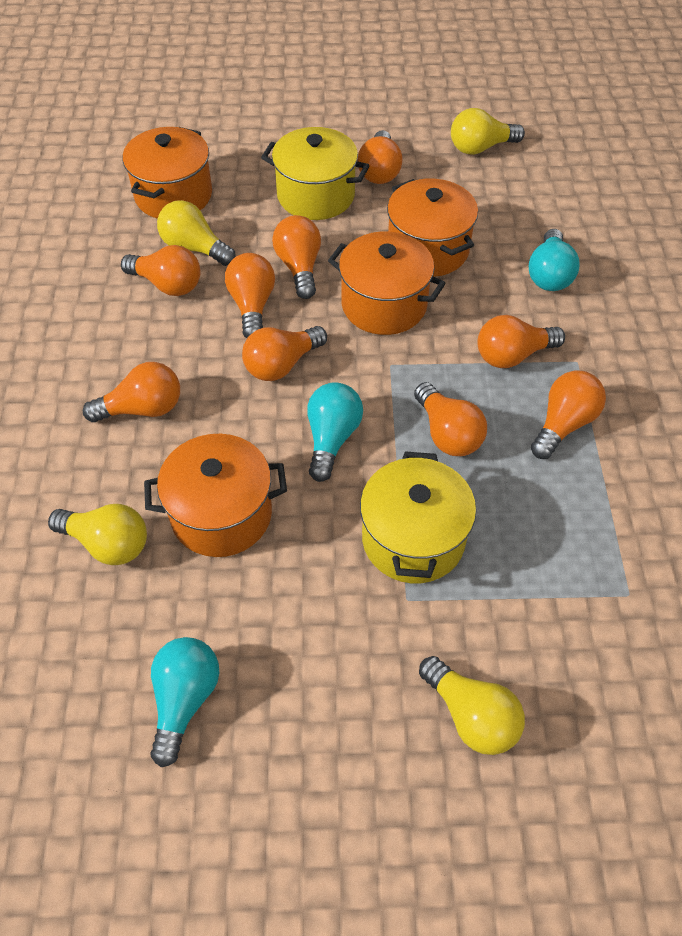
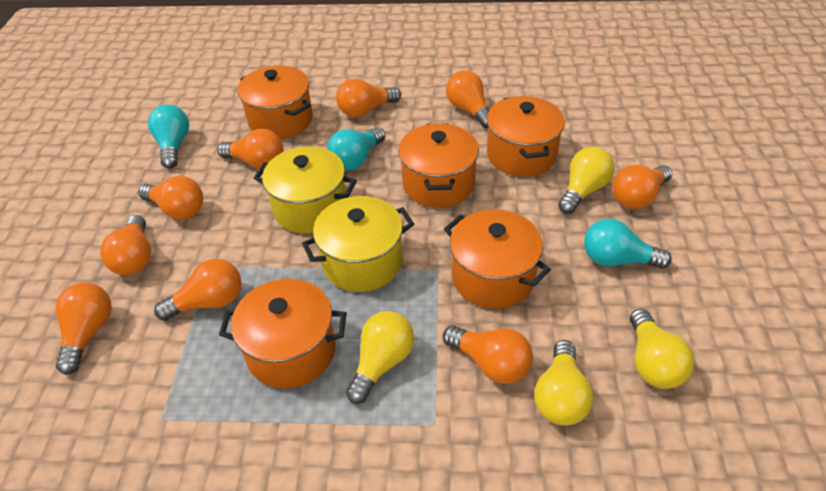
orange pot: [123,127,212,219] [144,434,287,557] [328,232,446,335] [387,178,478,277] = 4 -> [219,279,347,389] [237,66,313,139] [398,123,479,208] [444,209,551,309] [487,96,565,177] = 5

